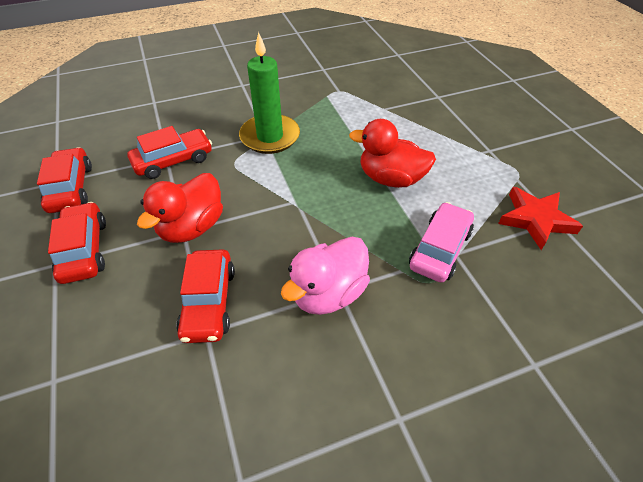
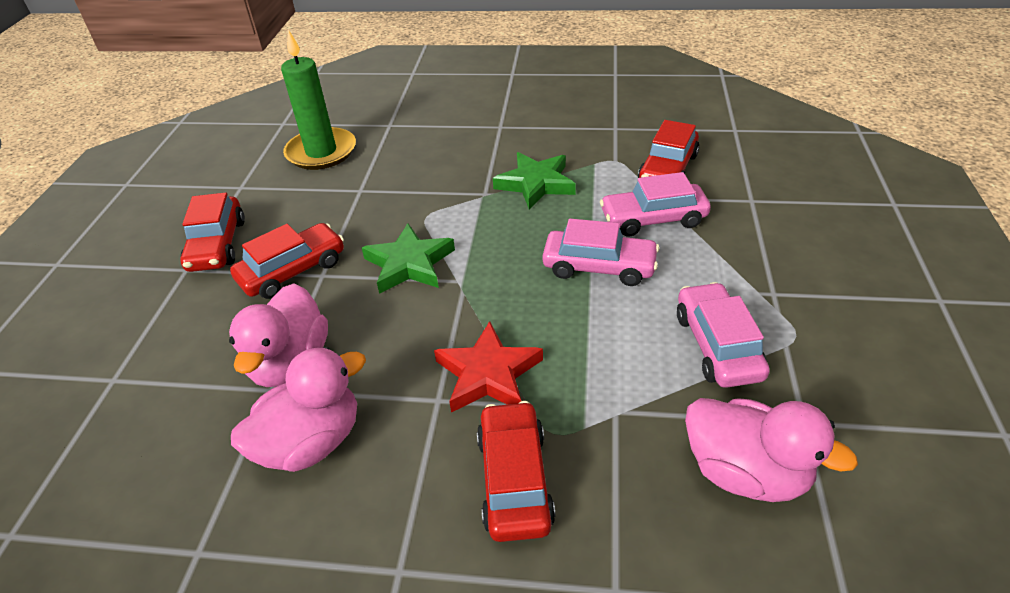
green star: none = 0 -> [362,223,455,294] [493,152,576,210] = 2
pink car: [409,202,474,283] = 1 -> [542,219,659,286] [600,172,711,237] [677,282,770,388] = 3
pink duck: [281,236,370,315] = 1 -> [229,283,328,387] [231,347,366,472] [685,398,858,502] = 3
red duck: [137,173,223,243] [349,119,436,188] = 2 -> none = 0

